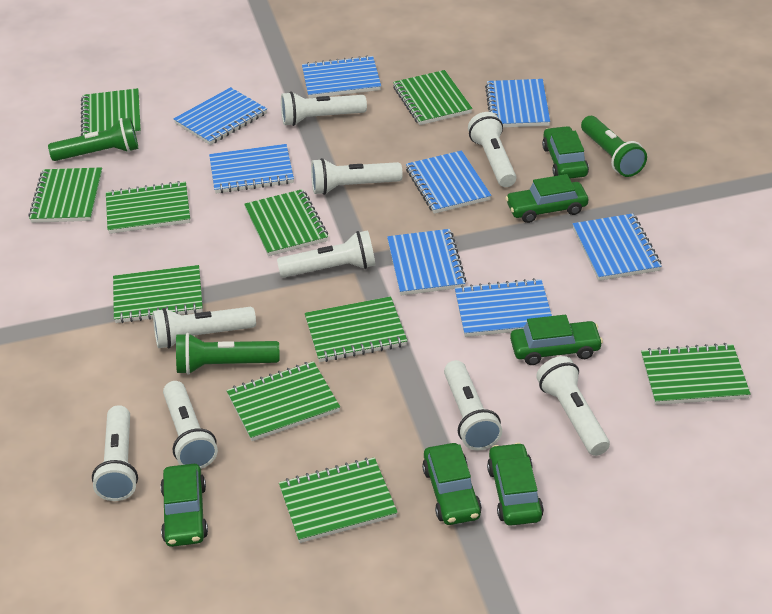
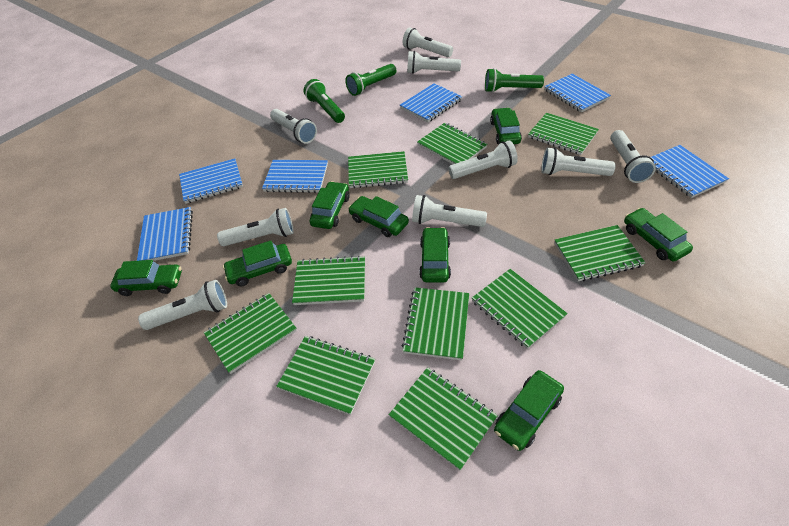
blue notebook: [173,87,267,145] [209,144,294,193] [302,55,381,98] [387,229,467,295] [406,151,491,214] [455,278,552,337] [485,79,550,128] [573,213,662,281] = 8 -> [137,207,193,261] [179,158,243,204] [262,160,328,193] [400,83,462,122] [544,74,611,113] [651,145,729,198] = 6
green car: [160,464,208,547] [422,443,482,525] [487,443,544,526] [505,174,588,223] [510,315,603,365] [542,126,589,179] = 6 -> [110,260,182,296] [223,241,292,286] [310,181,350,229] [348,196,409,237] [419,227,451,282] [490,108,522,144] [494,370,564,451] [624,208,693,261] = 8

